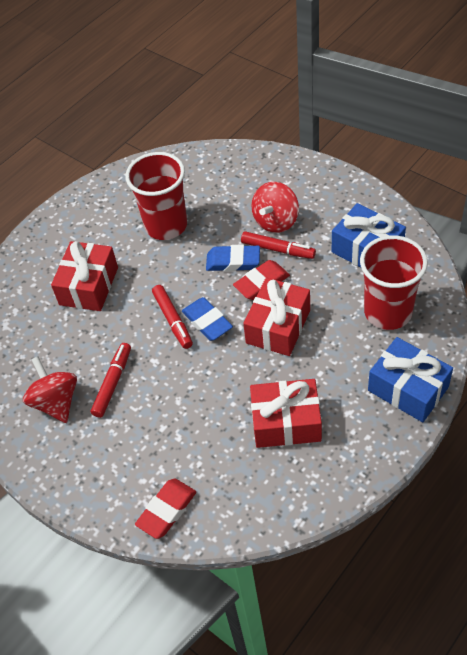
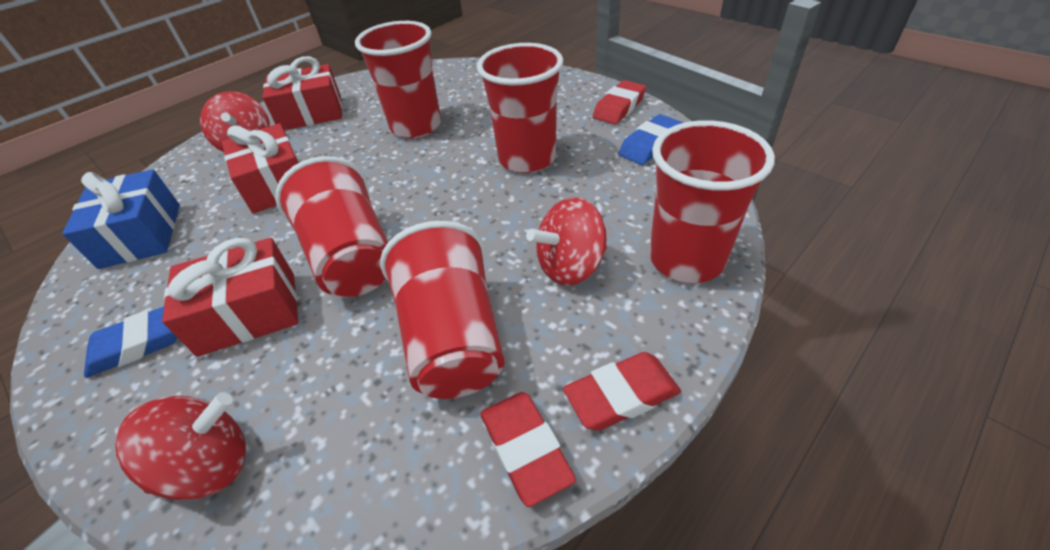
blue gift: [332,203,406,267] [368,337,453,422] = 2 -> [62,169,180,269] = 1
red cup: [125,152,187,240] [360,235,428,330] = 2 -> [275,156,388,297] [355,21,441,138] [380,221,505,399] [477,43,563,173] [650,120,775,283] = 5
red eraser: [135,479,196,539] [233,260,290,300] = 2 -> [480,392,576,507] [563,352,681,431] [593,80,646,124] = 3
red marker: [91,343,131,418] [152,285,193,349] [241,231,316,259] = 3 -> none = 0
red spinning top: [23,356,77,423] [251,182,299,233] = 2 -> [115,392,246,500] [200,91,270,152] [526,197,607,286] = 3

